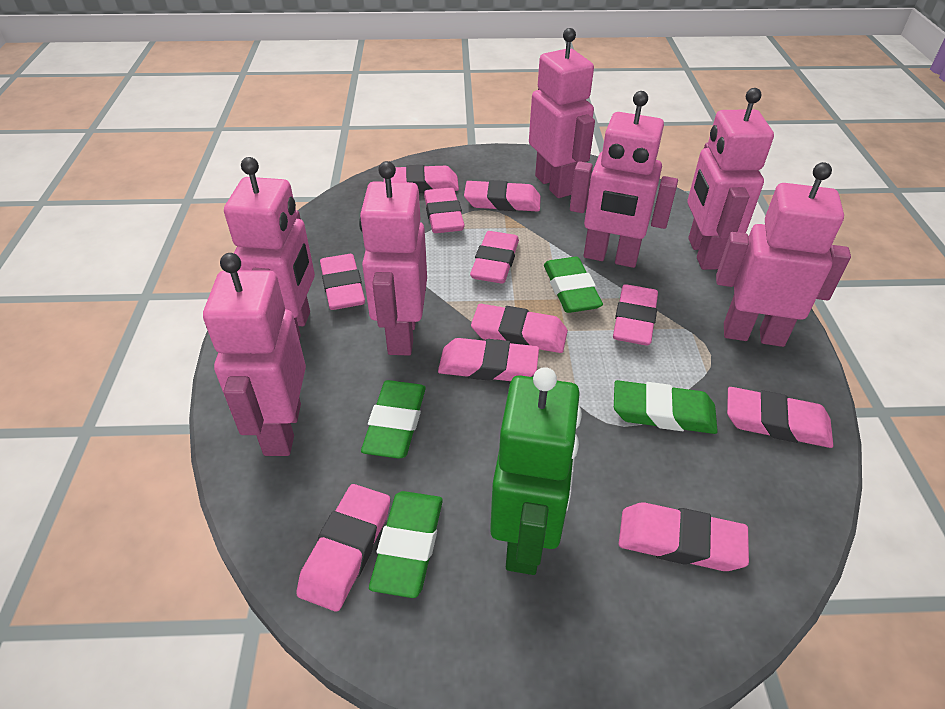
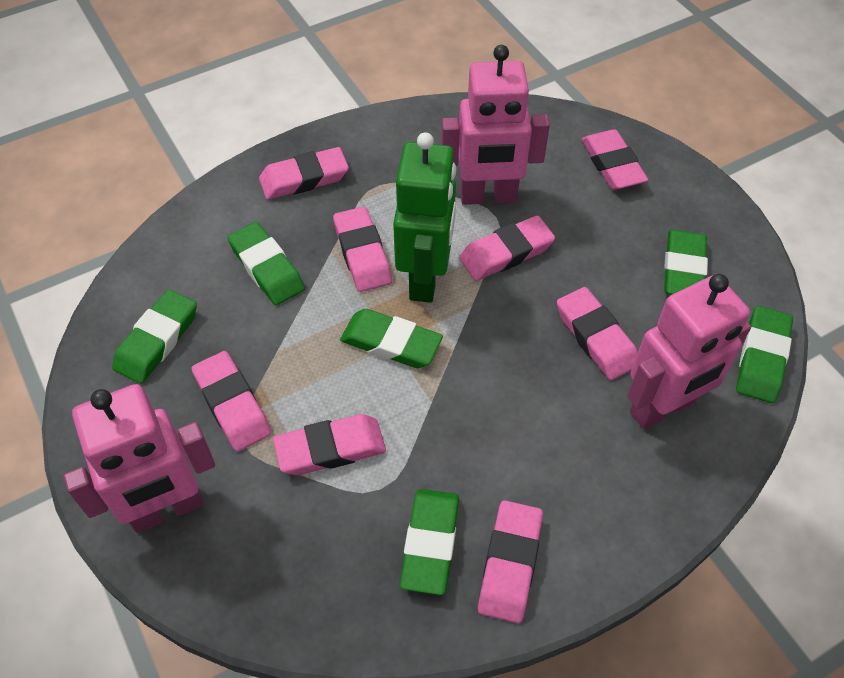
green eraser: [361,380,426,459] [369,491,443,598] [544,257,603,313] [614,380,718,434] = 4 -> [112,290,197,384] [228,222,305,305] [340,309,443,368] [400,489,459,595] [664,230,708,295] [736,306,793,403] = 6
pink eraser: [296,484,390,612] [320,254,365,310] [384,165,459,193] [424,187,465,233] [438,338,539,381] [464,180,541,212] [470,231,519,284] [471,304,568,353] [613,284,658,346] [619,502,749,571] [727,387,833,448] = 11 -> [192,351,271,452] [259,147,349,200] [273,414,386,475] [333,207,392,292] [459,216,555,281] [478,500,543,624] [557,287,638,380] [581,129,648,190] = 8
pink robot: [203,253,306,456] [224,157,315,339] [359,161,427,356] [529,28,595,198] [570,91,678,268] [688,88,774,270] [716,162,851,347] = 7 -> [63,384,215,533] [441,45,550,205] [627,274,751,430] = 3

